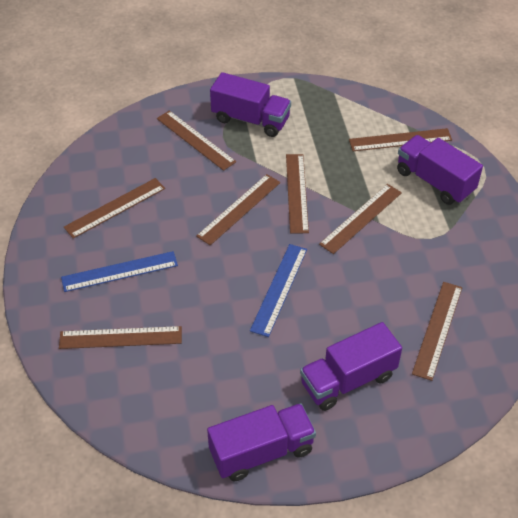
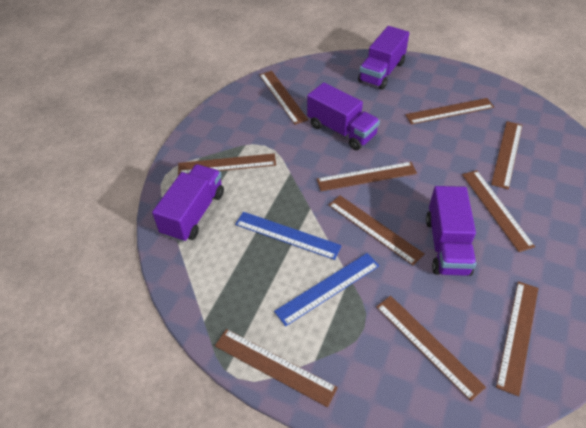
brown ruler: [59,326,182,349] [64,178,165,238] [157,110,236,171] [196,174,280,245] [286,154,309,234] [319,184,402,254] [349,128,452,151] [412,282,462,381] = 8 -> [178,153,276,175] [215,329,338,407] [259,71,308,125] [317,162,417,191] [329,196,424,266] [376,296,486,401] [405,98,494,125] [462,170,535,252] [491,121,523,189] [496,281,539,397] = 10

